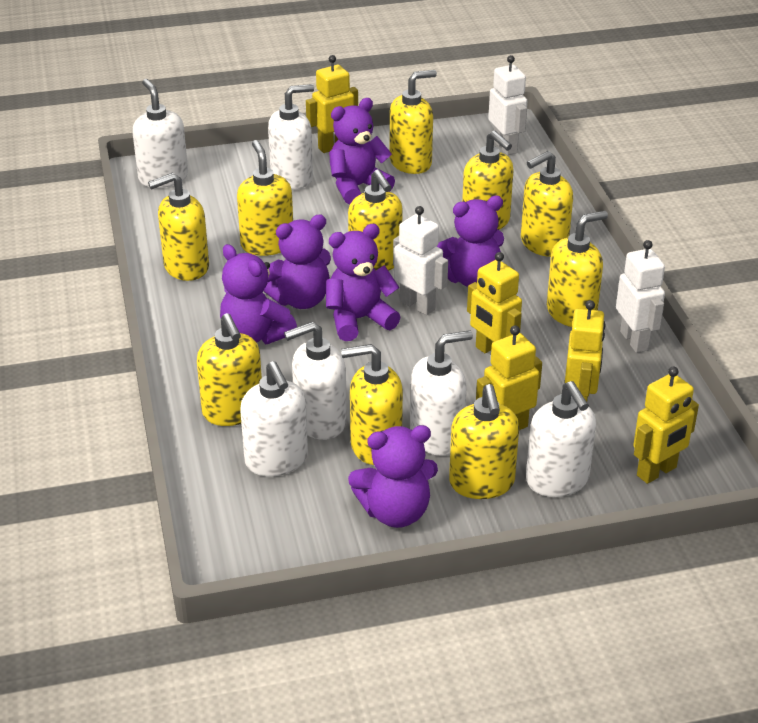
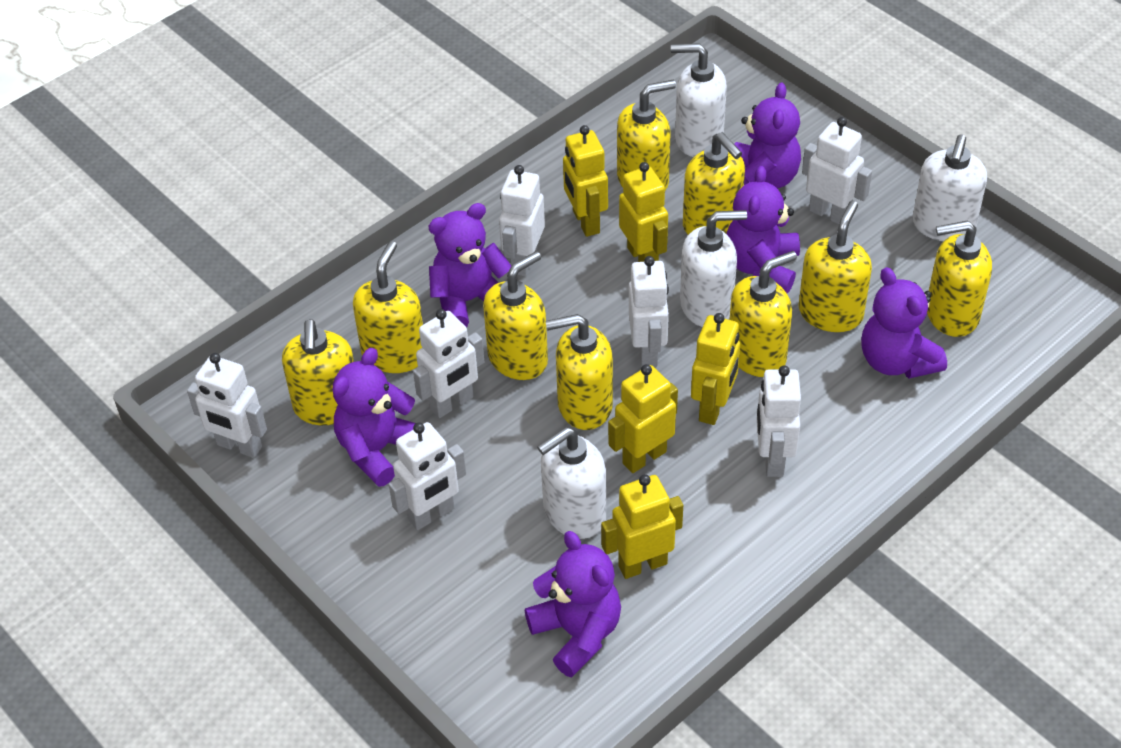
white robot: [393,206,448,315] [488,55,527,155] [616,240,665,353] = 3 -> [187,353,267,458] [389,422,466,530] [413,309,484,418] [499,165,545,276] [629,256,669,367] [757,365,801,477] [802,117,872,224] = 7
white soap dispenser: [132,79,188,188] [240,361,308,476] [268,84,314,189] [284,322,347,440] [410,330,473,456] [526,381,596,497] = 6 -> [537,427,606,539] [671,43,727,157] [680,210,747,327] [913,134,987,241] = 4
yellow soap dispenser: [148,173,209,281] [197,313,262,426] [237,140,293,256] [341,344,403,465] [348,170,402,271] [390,70,437,174] [449,384,519,499] [462,131,514,230] [521,151,573,257] [547,211,608,327] = 10 -> [282,319,354,425] [353,241,423,373] [483,251,548,380] [546,314,613,430] [617,80,676,190] [683,132,745,235] [729,251,797,377] [799,201,872,332] [927,220,992,337] = 9

